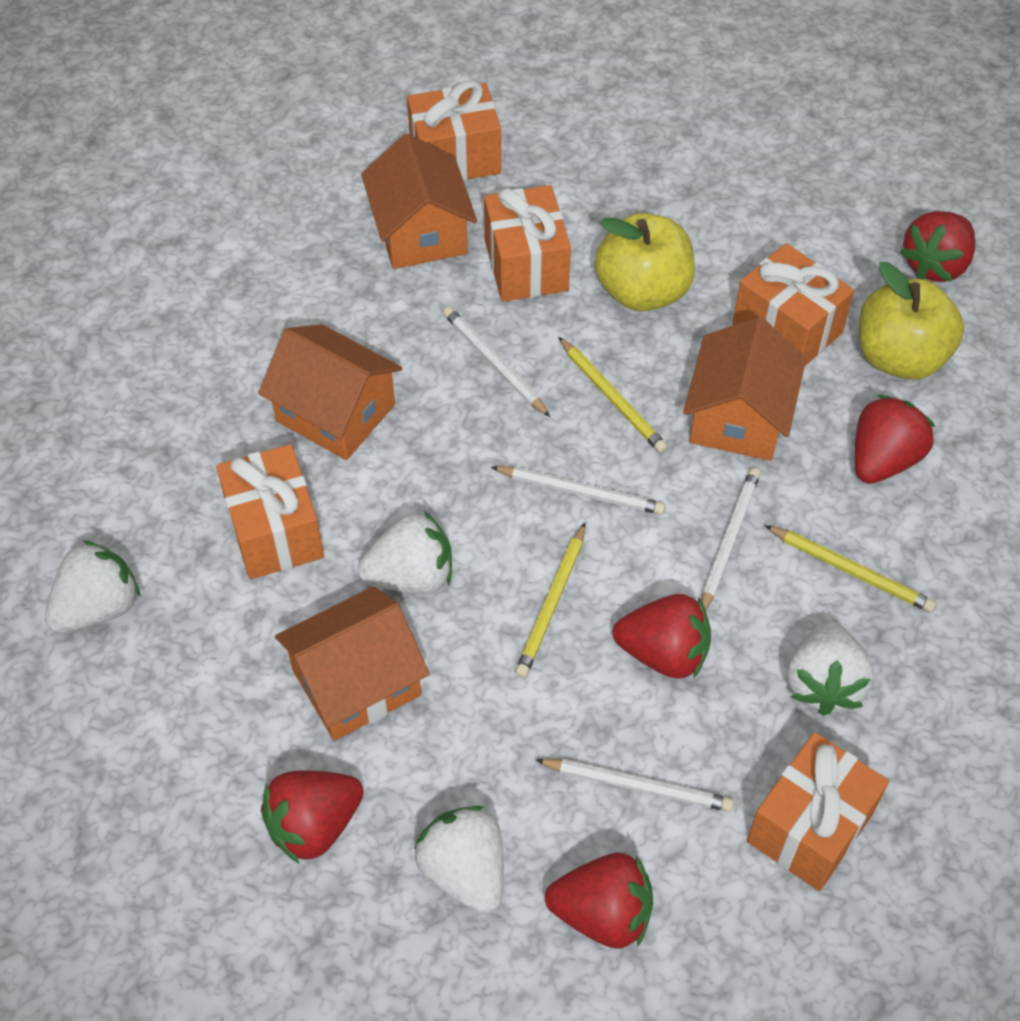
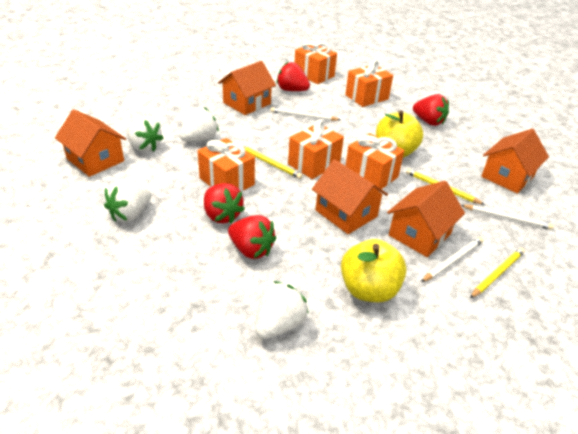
orange house: [258,324,402,460] [275,586,430,741] [361,133,477,269] [683,317,806,461] = 4 -> [55,109,126,177] [218,61,276,115] [312,159,388,234] [387,181,465,257] [481,129,549,194] = 5
red strawberry: [261,770,364,864] [545,853,653,949] [613,594,711,679] [855,395,935,484] [900,211,975,282] = 5 -> [204,183,245,224] [228,215,277,259] [277,62,310,91] [413,94,449,126] = 4
white pencil: [443,307,550,417] [491,466,666,515] [536,759,734,812] [701,468,761,610] = 4 -> [270,107,341,121] [421,237,483,282] [461,205,554,230] = 3

